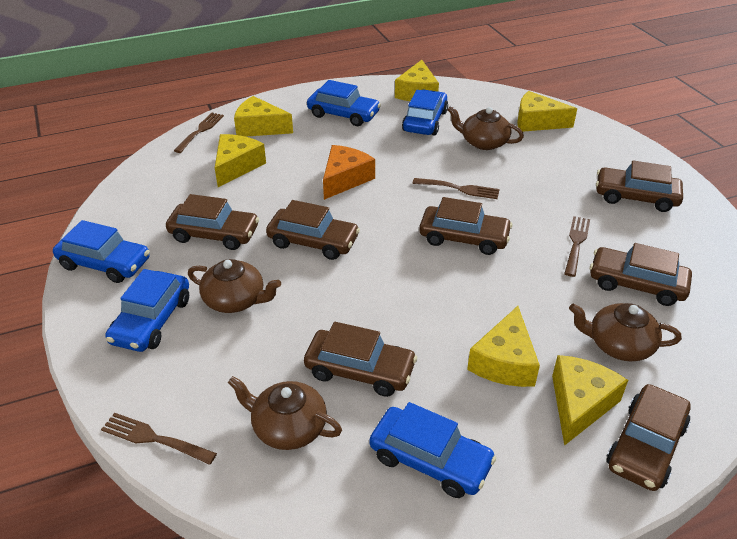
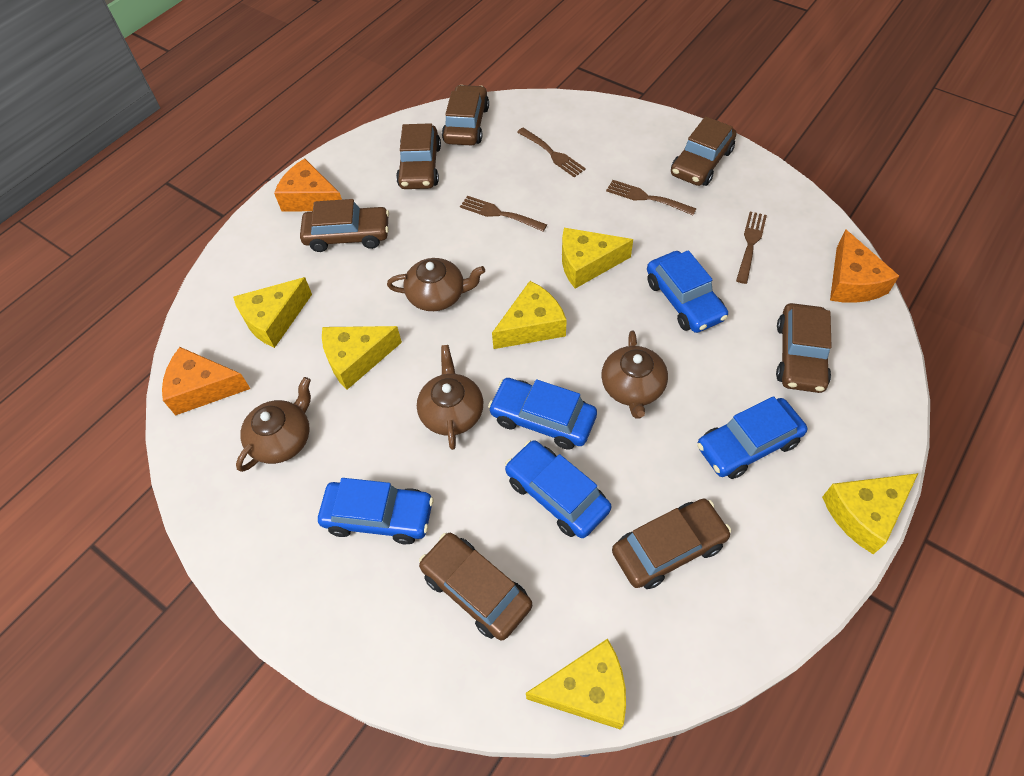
orange cheese: [323,145,375,200] = 1 -> [162,347,251,415] [274,159,342,212] [830,230,899,303] = 3

